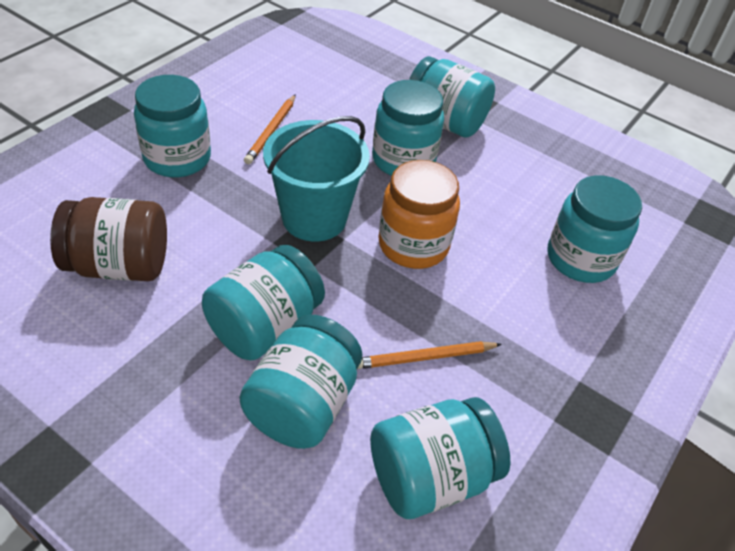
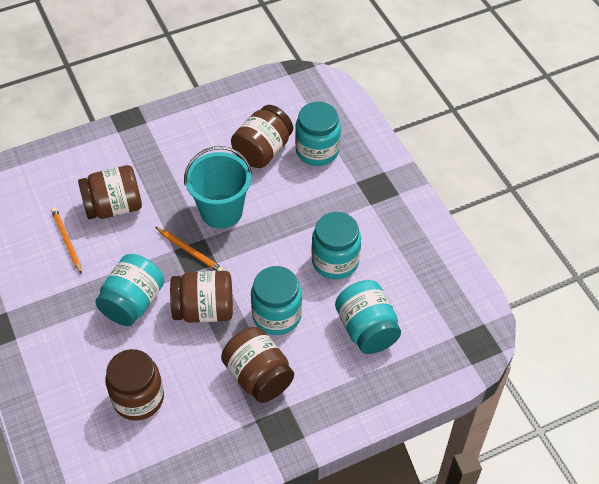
brown jar: [50,197,167,281] = 1 -> [78,165,142,219] [106,349,164,421] [170,271,233,323] [221,327,294,403] [231,105,293,168] = 5
orange jar: [378,160,460,269] = 1 -> none = 0
turquoise jar: [134,75,211,177] [202,245,325,361] [239,315,362,449] [370,397,510,519] [372,80,444,176] [409,56,495,138] [548,175,642,283] = 7 -> [95,254,164,326] [251,266,302,335] [295,102,341,166] [311,212,361,279] [335,280,401,354] = 5

